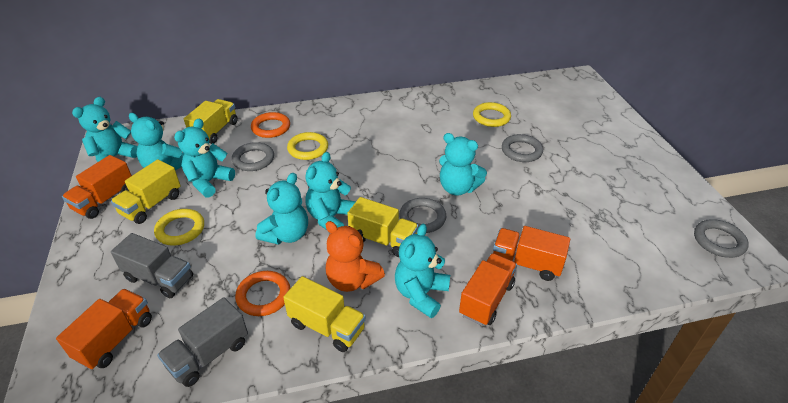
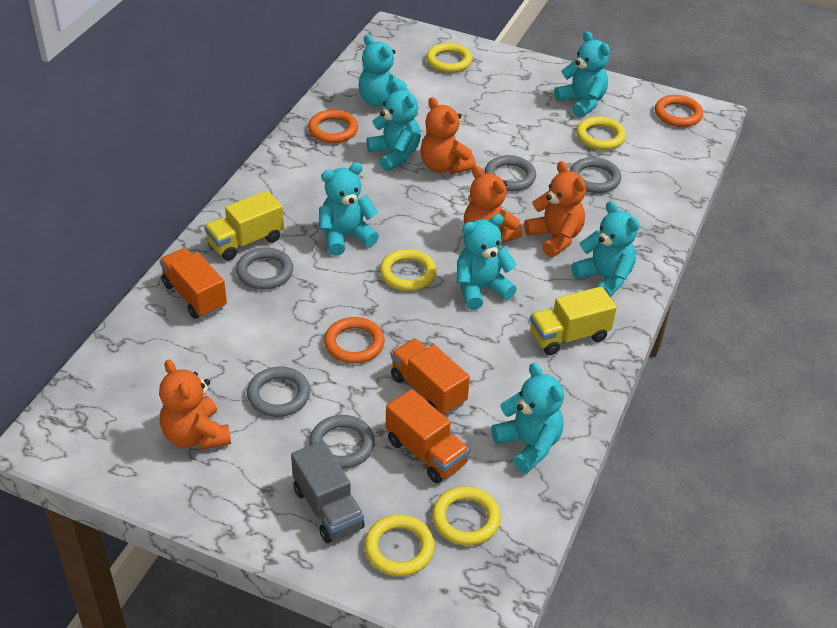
grey ring: [232,142,274,171] [399,198,446,233] [502,134,543,162] [694,219,749,258] = 4 -> [236,247,293,290] [247,367,310,417] [309,415,375,469] [485,155,536,191] [570,157,621,193] = 5
grey truck: [111,233,193,298] [157,297,248,387] = 2 -> [291,441,365,543] = 1
orange ring: [235,271,291,316] [251,112,290,138] = 2 -> [308,109,358,143] [324,317,385,364] [655,95,703,127] = 3
orange teddy bear: [326,221,385,292] = 1 -> [159,359,231,450] [420,97,476,174] [464,166,522,244] [524,161,586,257] = 4
orange truck: [56,289,152,370] [62,155,132,219] [459,253,517,326] [493,226,570,281] = 4 -> [160,248,227,319] [386,389,470,483] [391,339,470,416] = 3
yellow ring: [154,209,204,246] [287,132,328,160] [473,102,511,127] = 3 -> [364,515,435,576] [380,249,437,291] [426,43,472,73] [432,486,501,546] [576,116,626,150] = 5
yellow truck: [111,159,181,224] [184,99,238,144] [283,276,366,352] [347,197,419,257] = 4 -> [204,190,284,261] [530,286,617,355] = 2

